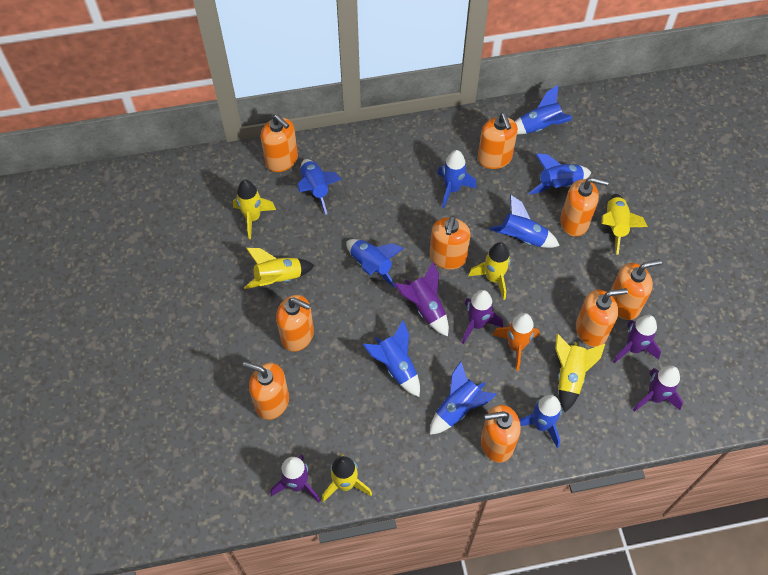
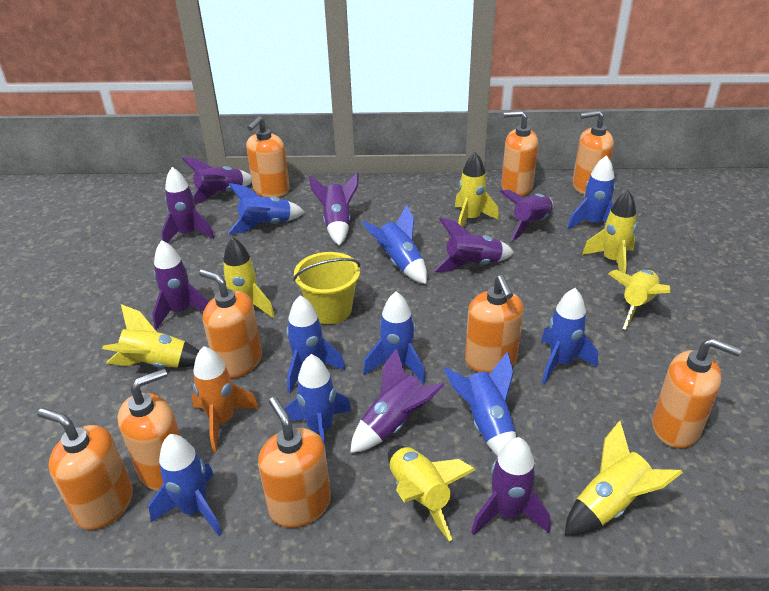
purple rocket: [270,455,320,503] [395,262,449,337] [462,290,503,344] [613,315,661,363] [633,366,683,412] = 5 -> [152,240,209,330] [161,167,214,243] [182,157,252,204] [309,172,359,246] [350,348,445,453] [433,217,514,272] [471,437,550,535] [500,190,553,241] = 8
yellow bucket: none = 0 -> [293,252,360,324] = 1
yellow rocket: [233,180,276,239] [244,248,315,289] [322,454,372,502] [468,242,511,300] [555,334,605,412] [602,194,648,255] = 6 -> [102,304,199,368] [223,237,275,318] [388,445,476,541] [455,152,499,227] [565,421,683,536] [582,190,637,273] [608,270,671,330] = 7

